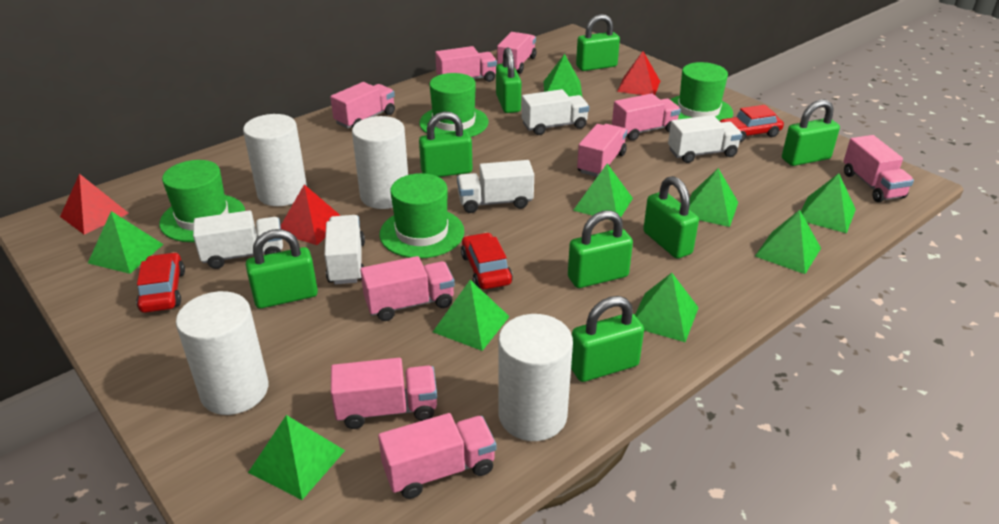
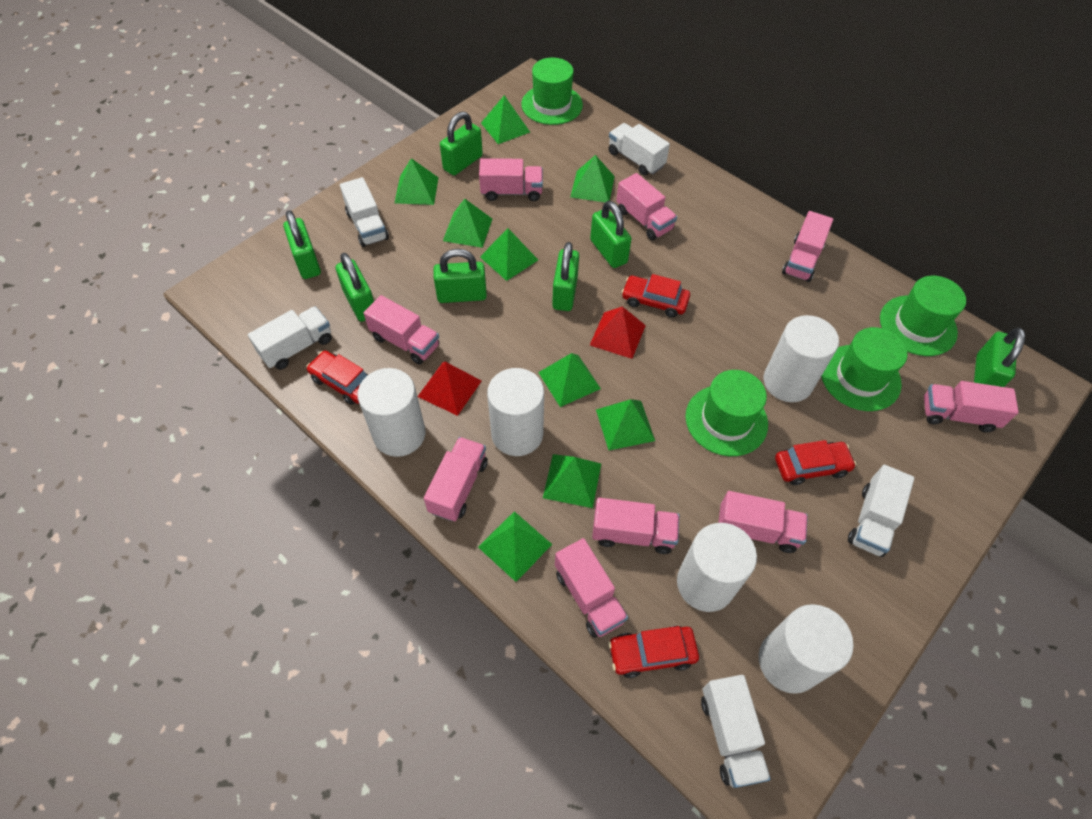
green padlock: [246,229,318,309] [419,111,472,177] [496,47,521,113] [568,210,633,288] [571,296,644,382] [576,14,620,71] [643,176,699,259] [782,99,840,166] = 8 -> [283,210,321,279] [336,253,374,322] [433,249,487,303] [440,112,483,176] [552,242,579,311] [590,201,631,268] [974,328,1025,387] = 7
red car: [136,252,185,313] [461,232,513,289] [720,105,784,142] = 3 -> [306,351,369,405] [608,626,699,678] [622,274,690,318] [775,440,856,485] = 4
red pyramid: [60,174,129,234] [281,184,341,245] [617,51,660,95] = 3 -> [417,362,481,416] [590,306,646,359] = 2
white cylinder: [176,291,268,415] [243,114,307,206] [352,116,408,209] [499,314,573,441] = 4 -> [357,368,425,457] [487,368,544,456] [677,523,757,612] [759,604,854,694] [764,315,839,402] = 5

